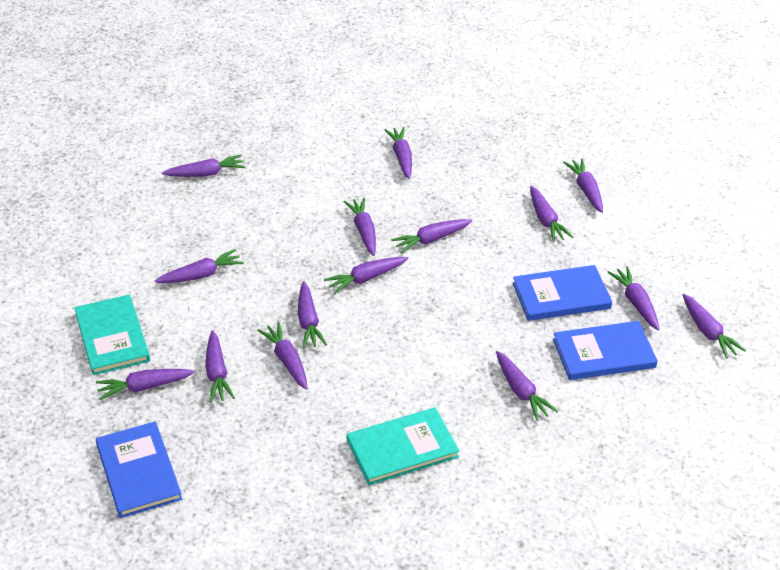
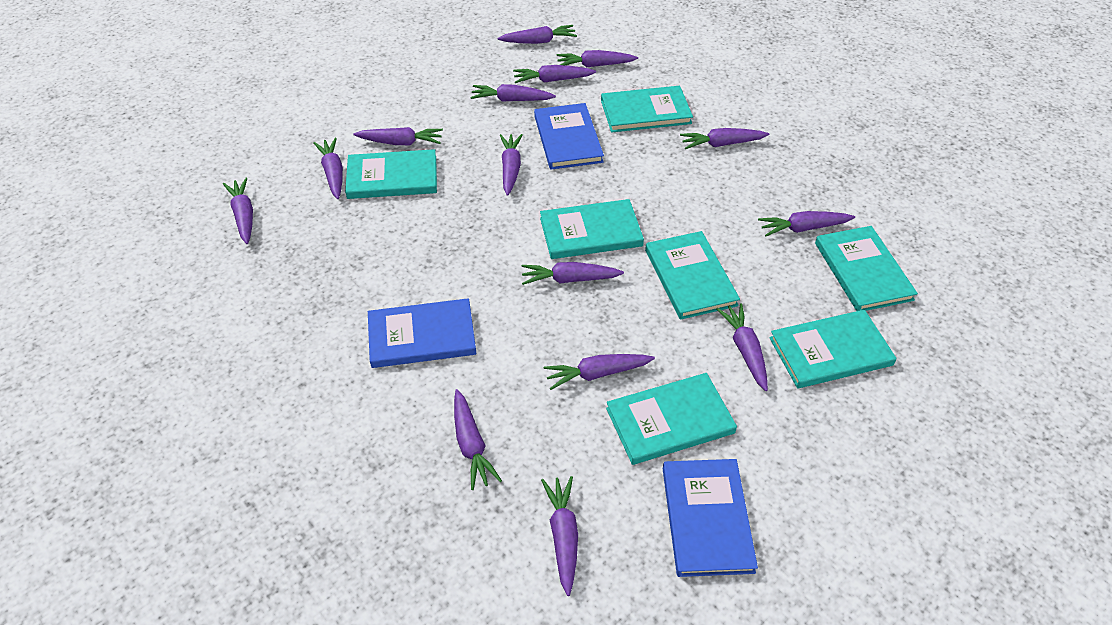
turquoise book: [75,295,150,375] [347,408,459,485] = 2 -> [345,149,437,199] [540,199,644,259] [601,86,693,132] [606,373,737,465] [645,231,740,320] [769,310,897,388] [815,226,918,311] = 7

